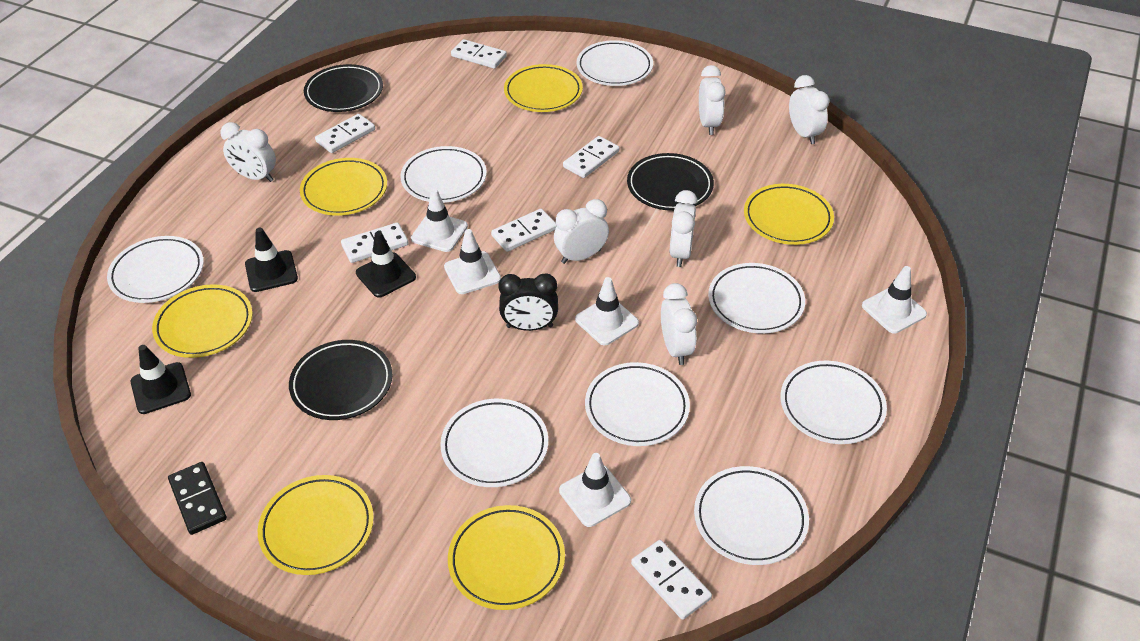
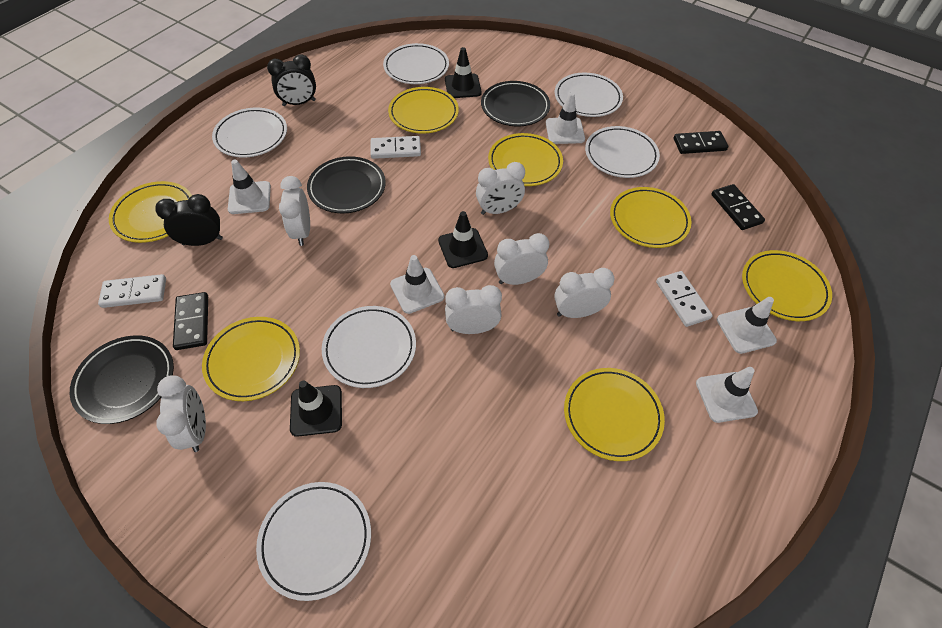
black clock: [498,273,558,331] = 1 -> [155,194,223,246] [267,54,316,106] = 2
black domino: [168,462,227,535] = 1 -> [173,292,208,350] [674,131,728,154] [711,184,765,230] = 3
white domino: [315,114,375,153] [341,222,409,263] [451,39,507,69] [491,209,557,252] [563,136,619,178] [631,540,712,620] = 6 -> [98,274,166,308] [371,136,421,159] [656,271,713,327] = 3
white plate: [107,236,204,303] [400,146,487,203] [440,399,548,487] [577,40,653,86] [585,362,690,446] [694,466,809,565] [708,263,805,333] [780,361,887,444] = 8 -> [212,108,287,157] [256,482,371,601] [322,306,416,388] [383,43,449,84] [555,73,623,117] [585,126,660,178] = 6
yellow plate: [152,284,253,358] [258,475,374,575] [300,158,387,216] [448,505,565,610] [504,64,583,112] [744,184,834,245] = 6 -> [109,181,192,243] [202,317,300,401] [388,87,459,133] [488,133,563,186] [564,368,665,461] [610,187,692,248] [742,250,832,321] = 7

